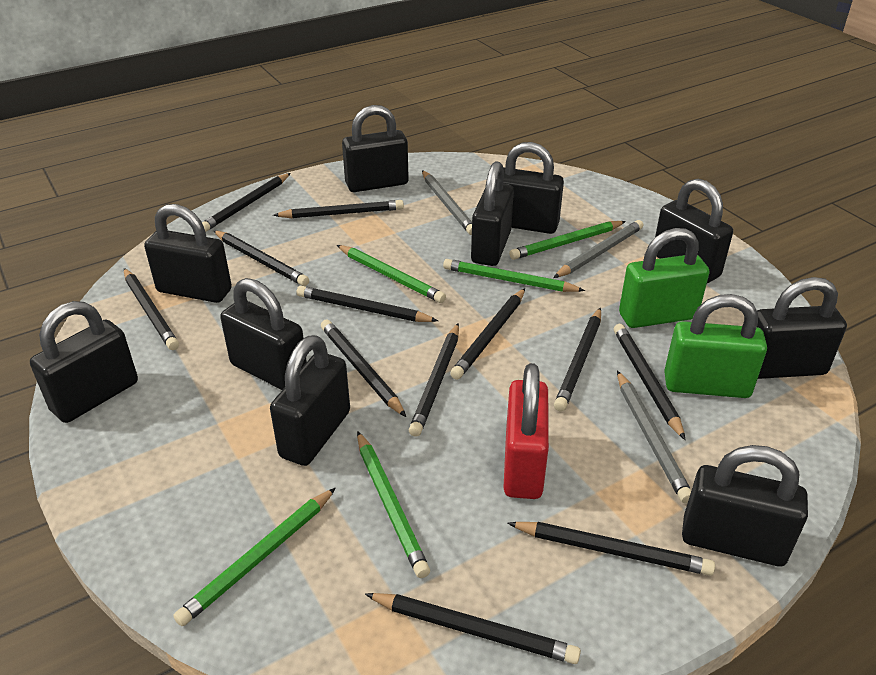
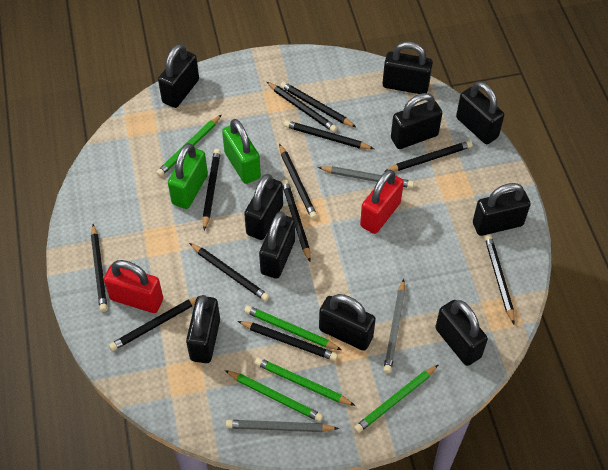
red padlock: [503,363,549,499] = 1 -> [104,260,163,313] [360,169,404,234] = 2

